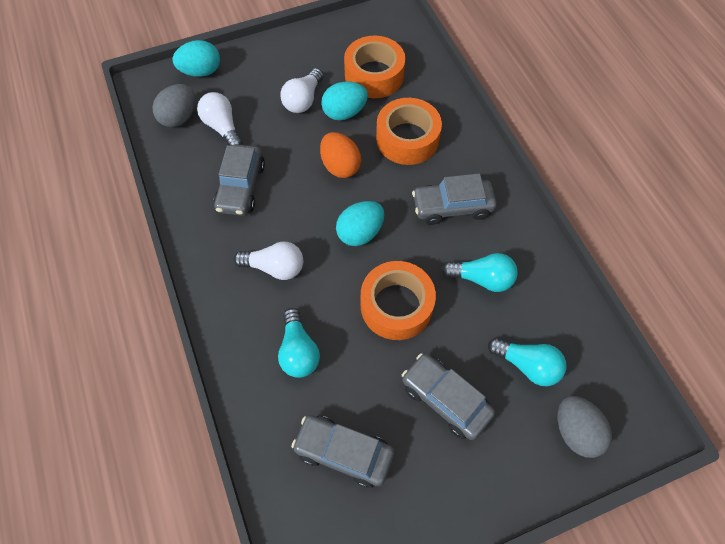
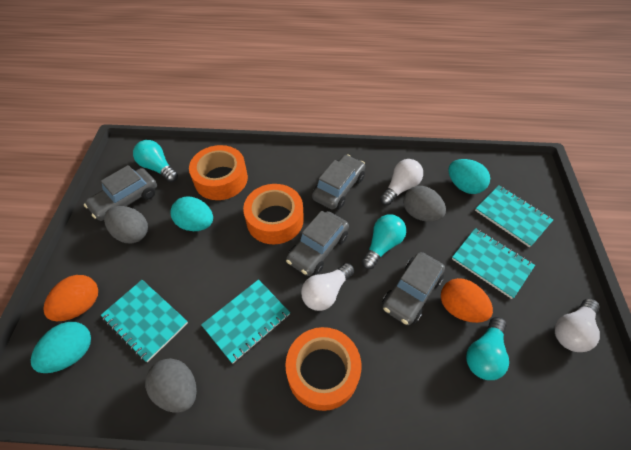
grey egg: [152,84,196,127] [558,396,612,458] = 2 -> [104,206,148,243] [145,358,197,413] [403,186,446,222] = 3
orange egg: [320,132,361,178] = 1 -> [43,275,98,321] [441,278,493,323] = 2
turquoise notebook: none = 0 -> [101,280,188,362] [201,279,290,363] [452,228,535,299] [475,185,553,247] = 4

